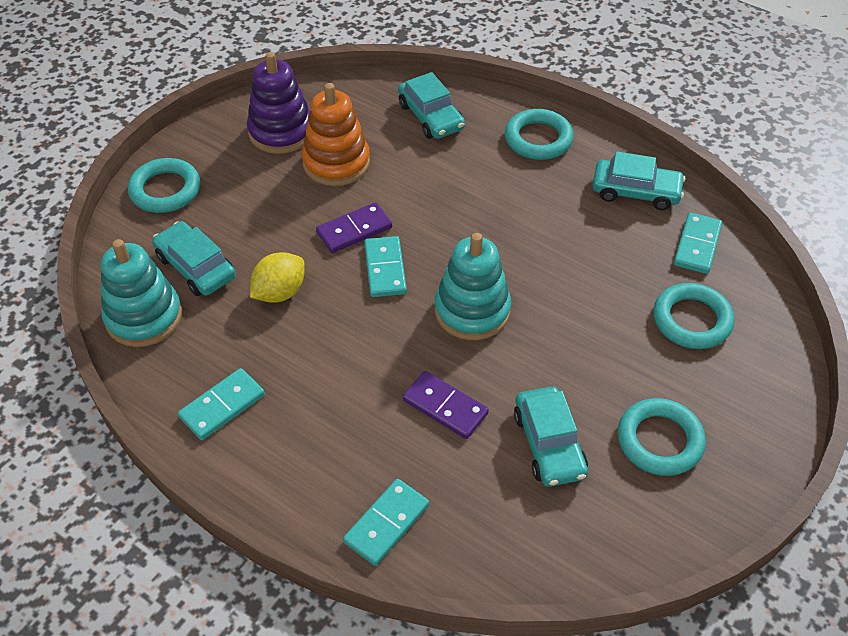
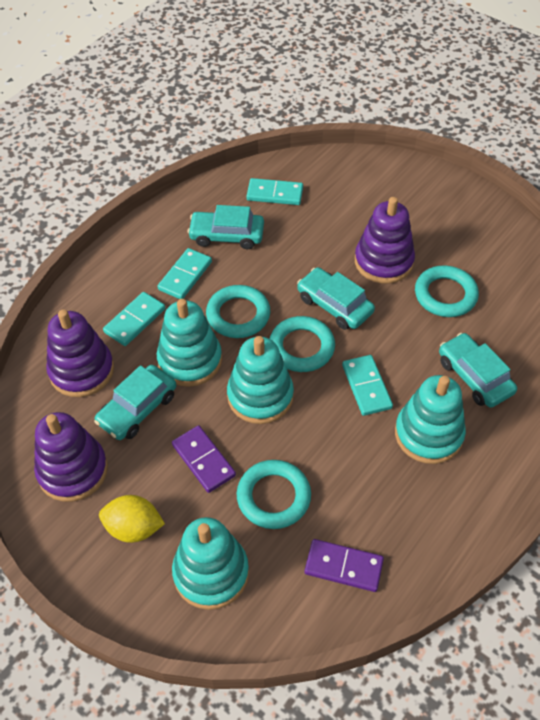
orange stacking toy: [302,83,370,186] = 1 -> none = 0
purple stacking toy: [247,52,310,154] = 1 -> [34,412,108,502] [46,309,114,397] [355,197,415,284] = 3
turquoise stacking toy: [101,239,182,347] [435,233,511,340] = 2 -> [157,299,222,387] [172,517,249,610] [227,336,294,424] [395,375,466,464] = 4

